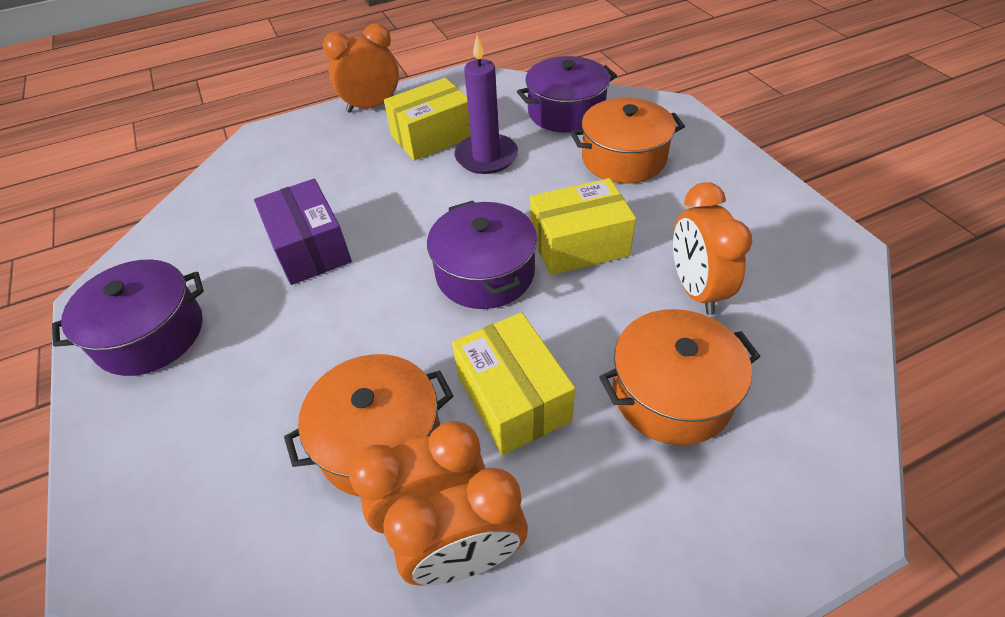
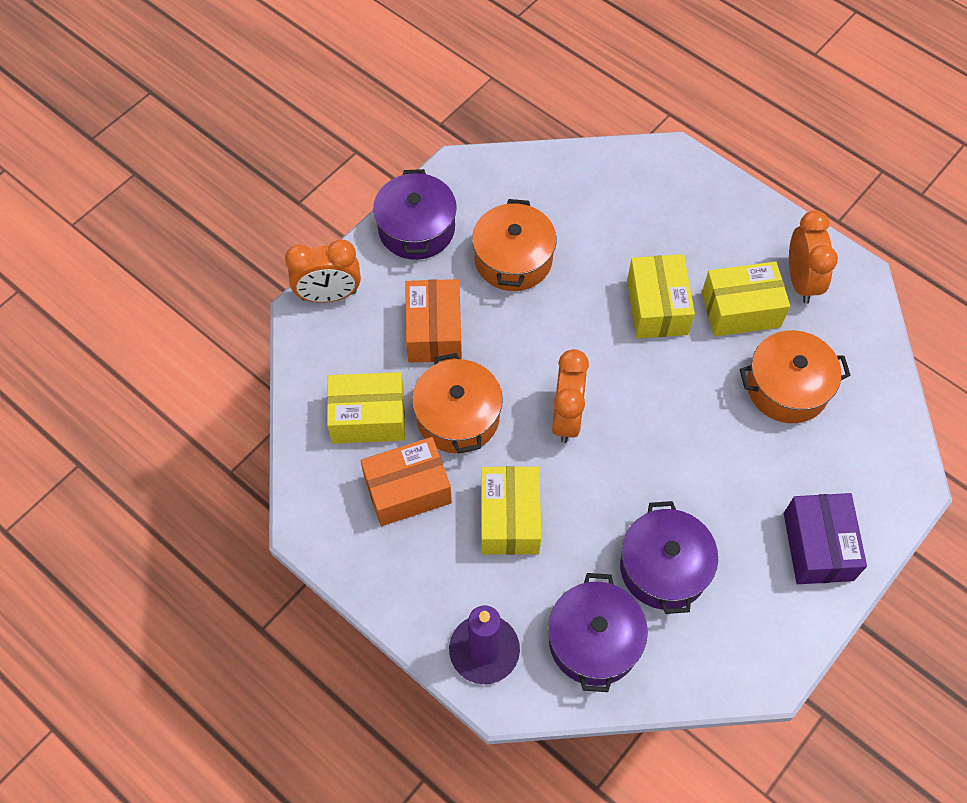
orange box: none = 0 -> [360,437,452,526] [406,279,462,362] = 2
orange clock: [323,23,399,113] [349,421,486,534] [383,468,528,586] [673,182,752,315] = 4 -> [285,240,361,303] [552,349,589,443] [789,210,838,304] = 3
yellow box: [384,78,471,160] [452,312,575,455] [530,178,636,275] = 3 -> [327,372,405,444] [481,466,541,555] [627,254,695,339] [702,261,790,336] = 4

